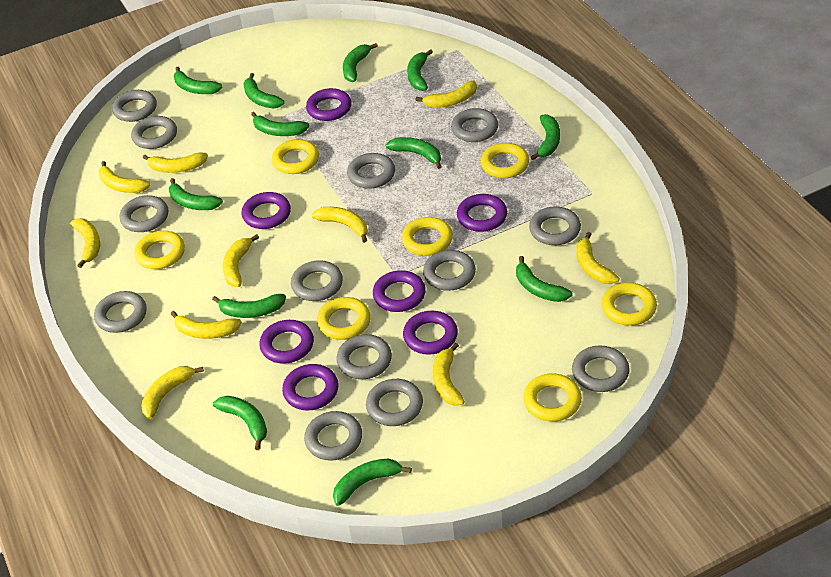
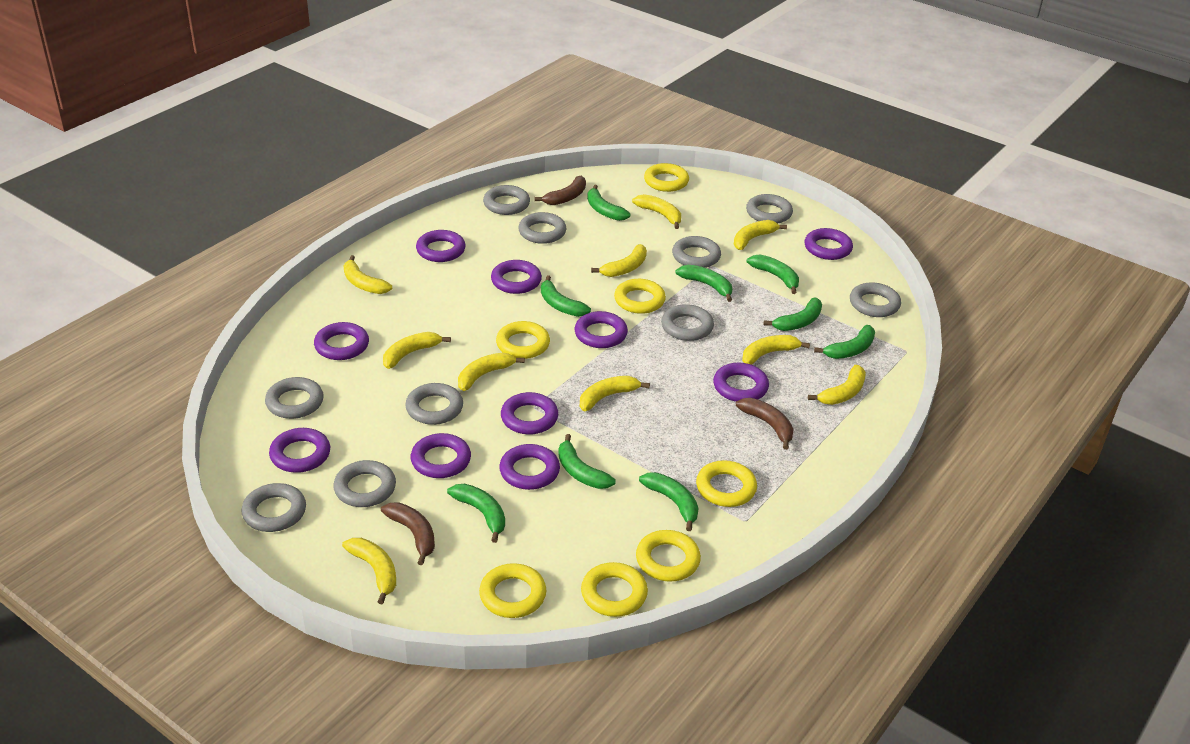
brown banana: none = 0 -> [381,502,435,565] [535,176,586,205] [736,398,794,450] = 3
green banana: [169,178,223,210] [174,67,222,94] [212,294,286,318] [213,396,267,450] [243,73,284,108] [251,112,310,136] [333,459,412,506] [343,43,378,82] [386,137,442,169] [407,49,433,91] [516,256,573,302] [531,114,560,160] = 12 -> [447,484,505,543] [541,275,591,317] [558,434,616,489] [587,185,631,221] [639,472,699,531] [675,265,732,302] [747,254,799,294] [763,298,822,331] [814,325,875,359] = 9
grey ring: [94,291,147,333] [112,90,157,122] [120,195,168,232] [131,116,177,149] [291,260,343,301] [304,411,362,461] [336,334,392,379] [347,153,395,189] [366,379,423,426] [423,250,476,291] [451,108,498,142] [529,206,581,245] [572,346,630,392] = 13 -> [241,483,306,532] [265,377,324,419] [333,460,396,507] [405,383,463,425] [483,185,530,215] [518,212,567,244] [661,304,714,341] [672,236,721,268] [746,194,793,224] [850,282,901,317] = 10
purple ring: [242,192,291,229] [260,320,314,364] [282,364,339,410] [306,88,352,121] [373,270,426,312] [403,311,458,355] [457,194,507,232] = 7 -> [269,428,330,473] [314,322,369,360] [411,433,471,478] [416,230,466,262] [491,260,542,294] [499,444,560,490] [501,392,558,434] [575,311,628,348] [713,362,769,402] [804,228,853,260] = 10

